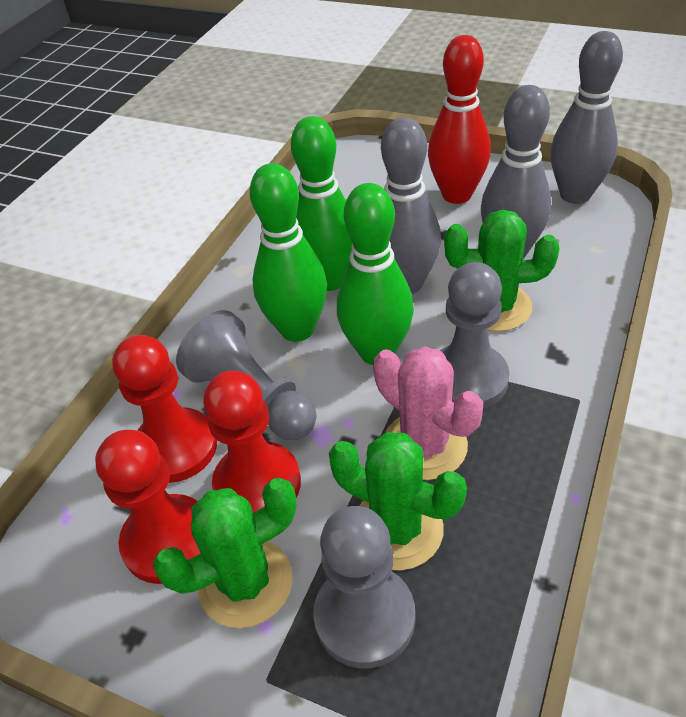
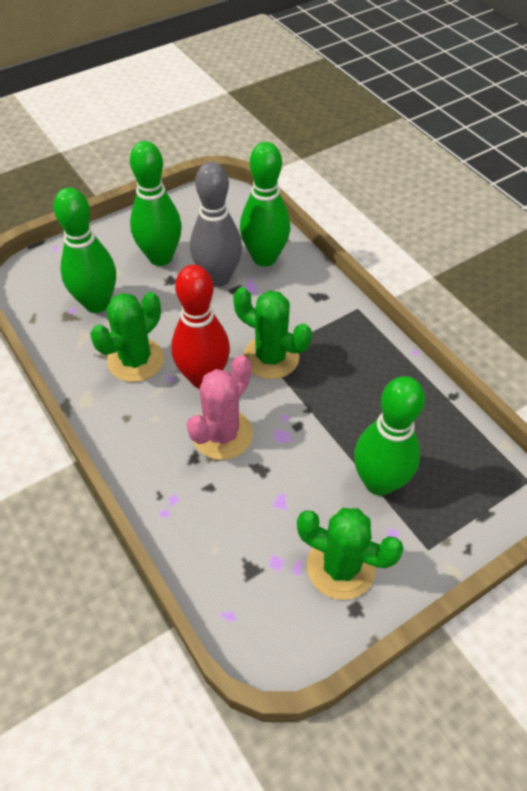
green bowling pin: [250,163,327,342] [291,116,352,291] [337,183,414,365] = 3 -> [53,187,116,313] [130,141,182,266] [240,142,290,267] [354,376,425,496] = 4
grey bowling pin: [381,117,441,294] [481,85,551,259] [551,31,623,204] = 3 -> [190,162,242,287] = 1
grey pawn: [176,310,317,440] [313,506,415,668] [440,262,510,409] = 3 -> none = 0
red pawn: [95,430,201,584] [112,335,217,483] [203,371,301,513] = 3 -> none = 0

